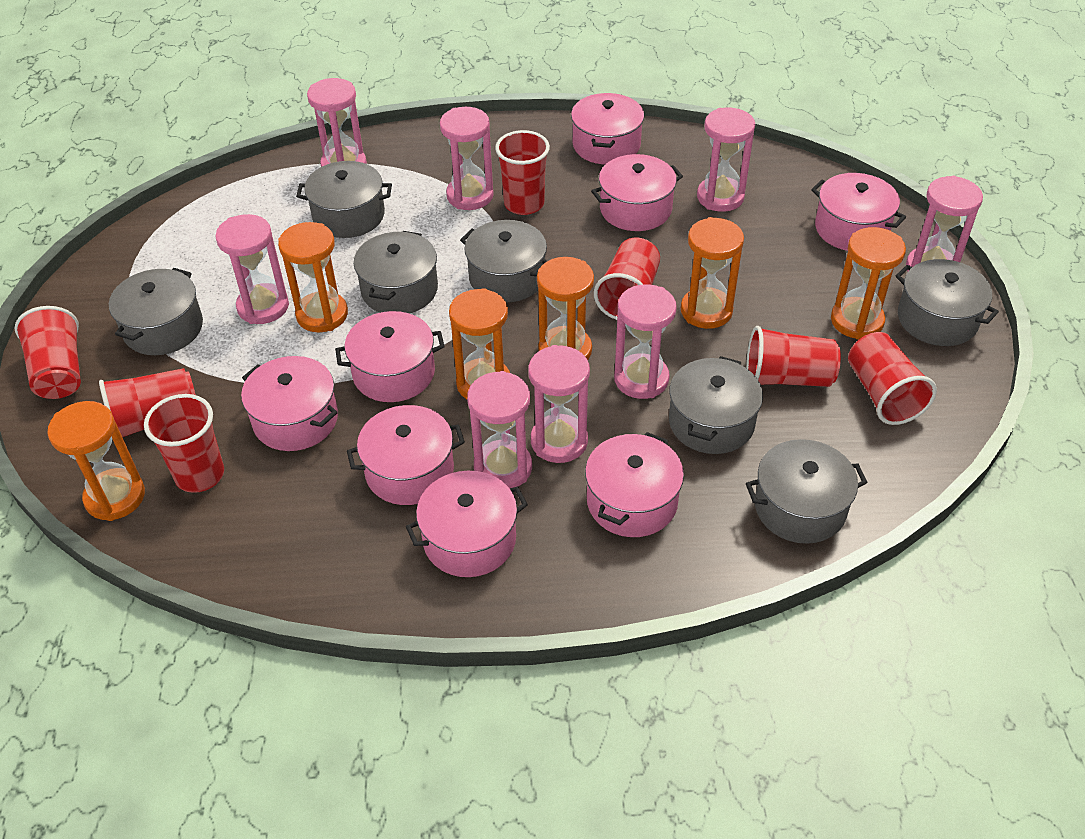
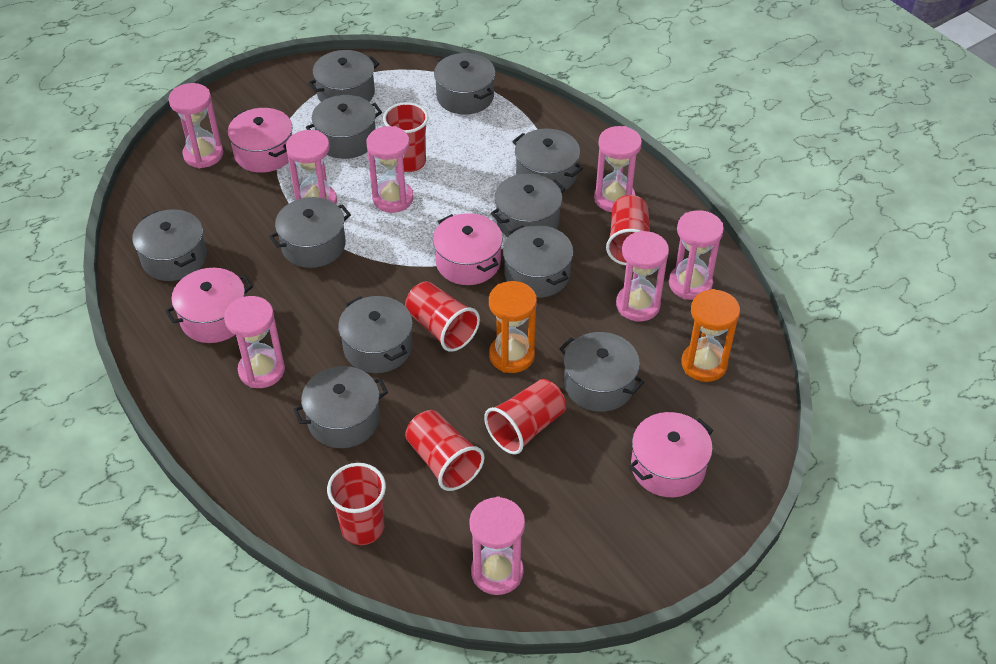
grey pot: [109,268,203,355] [296,161,392,238] [354,231,438,314] [460,220,547,303] [669,356,763,454] [746,439,868,544] [895,259,999,346] = 7 -> [132,209,207,281] [269,197,351,268] [293,366,388,448] [306,95,382,159] [308,50,379,102] [338,296,413,373] [434,53,495,115] [491,173,566,237] [503,225,573,298] [512,129,583,191] [559,332,644,412] = 11
orange hourglass: [47,401,145,521] [278,222,348,333] [449,288,510,399] [537,257,594,360] [681,217,744,329] [831,227,906,340] = 6 -> [489,281,537,373] [681,289,740,382] = 2
pink pot: [241,356,338,451] [335,311,445,402] [347,405,465,505] [406,471,528,577] [571,93,644,164] [585,432,684,537] [591,154,683,231] [811,173,906,251] = 8 -> [165,268,253,343] [228,108,293,173] [433,213,503,285] [629,412,713,497] = 4
red cup: [15,306,81,399] [99,368,196,437] [144,394,224,493] [495,130,550,215] [594,238,660,320] [746,326,841,387] [848,332,937,425] = 7 -> [327,463,386,545] [383,102,429,172] [405,281,480,352] [405,410,485,491] [484,379,566,455] [606,195,650,265] = 6

